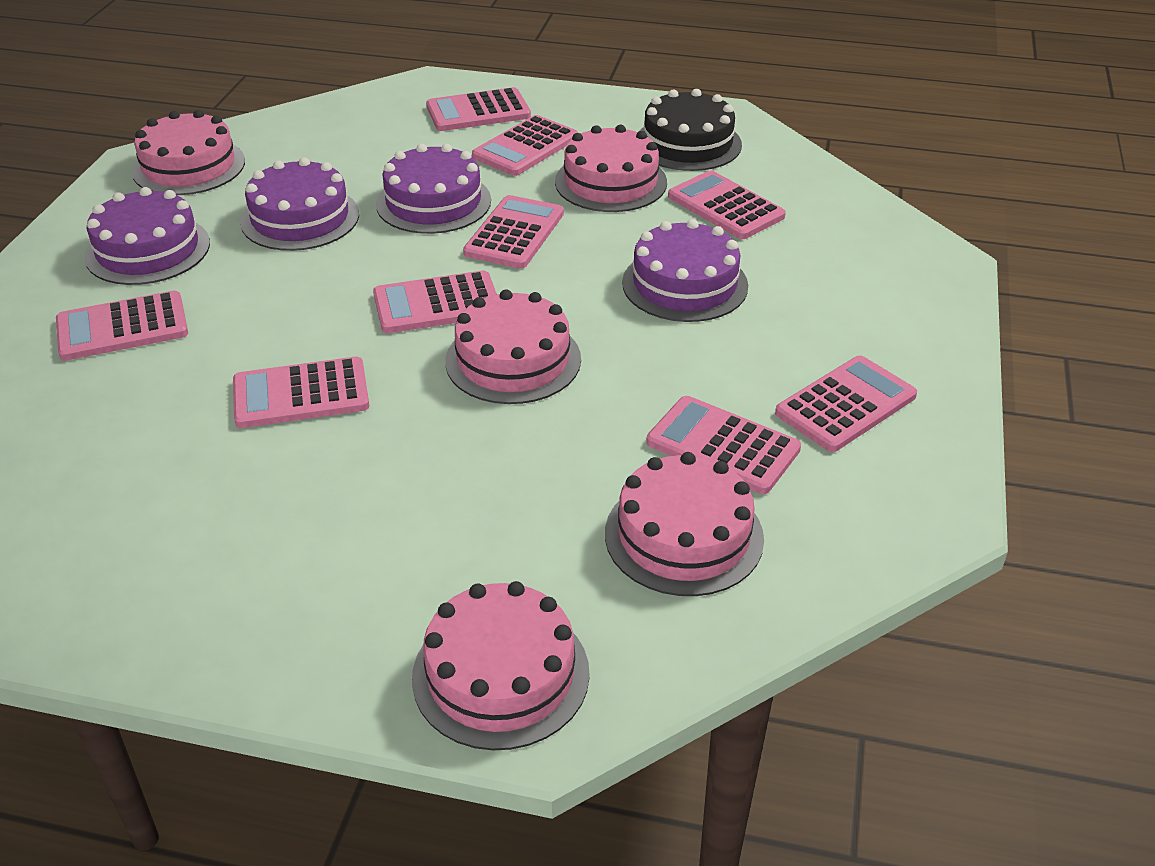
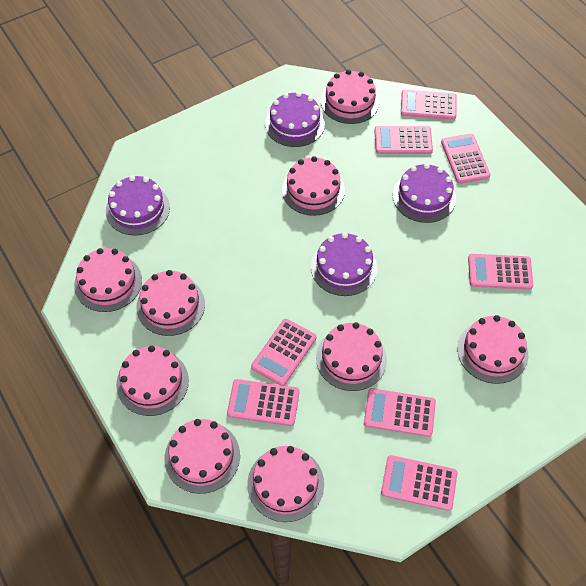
black cake: [640,89,742,171] = 1 -> none = 0
pink cake: [132,110,245,195] [412,581,590,750] [445,289,581,404] [555,125,667,212] [605,452,764,596] = 5 -> [74,248,142,312] [116,345,189,416] [136,270,205,336] [164,419,240,494] [247,446,324,522] [282,156,345,216] [316,322,387,391] [321,70,379,124] [457,315,528,384] = 9
pink calculator: [56,291,188,361] [233,357,370,428] [373,270,497,333] [426,87,531,131] [463,195,564,269] [472,115,578,176] [646,396,801,494] [668,170,786,239] [775,355,917,452] = 9 -> [227,379,300,426] [251,319,316,385] [364,388,436,437] [374,126,433,154] [381,455,457,511] [401,90,457,120] [441,134,490,184] [468,254,533,290] = 8

